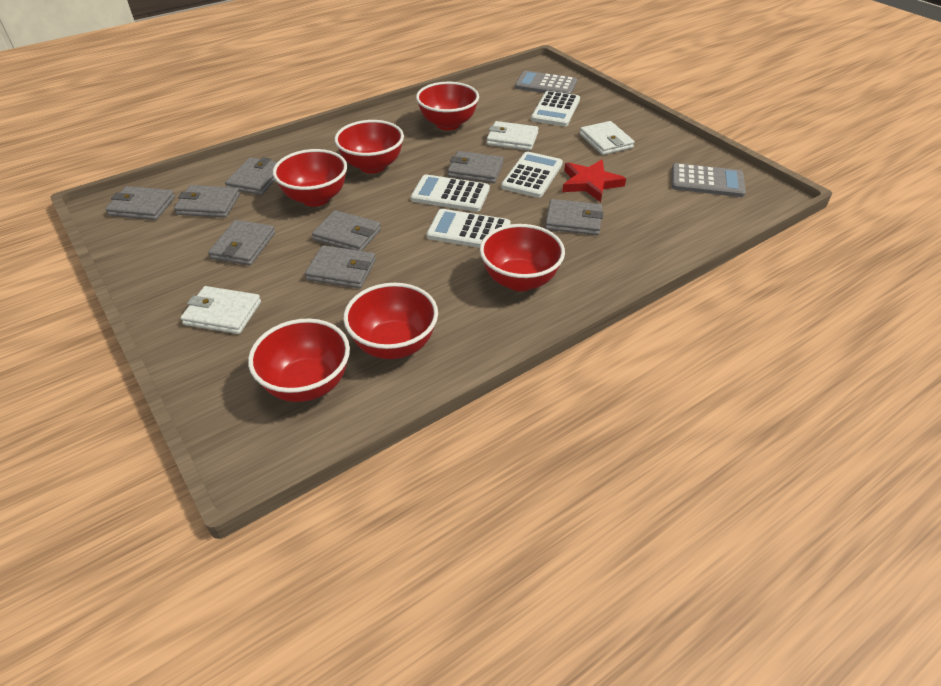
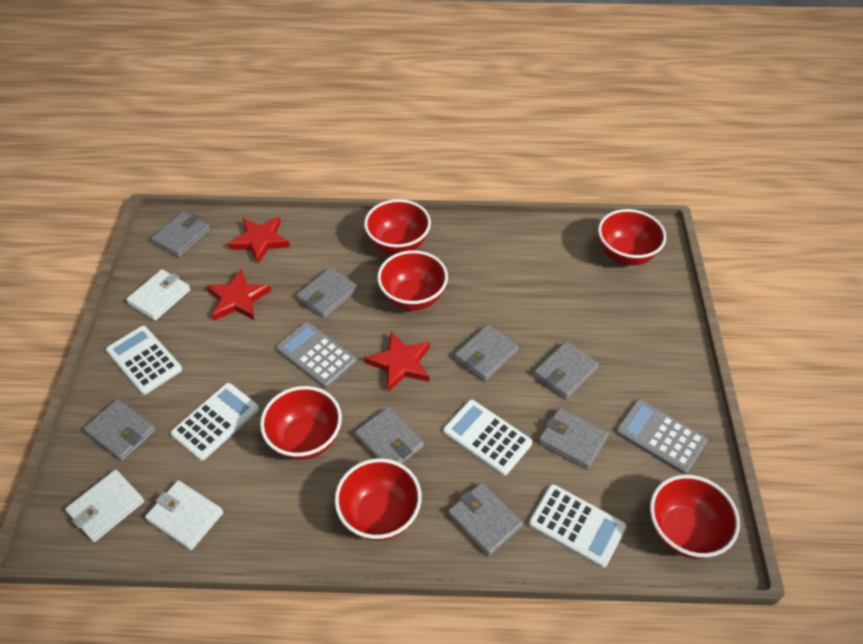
red star: [562,160,626,202] = 1 -> [206,269,271,321] [228,217,290,264] [365,331,430,392] = 3

